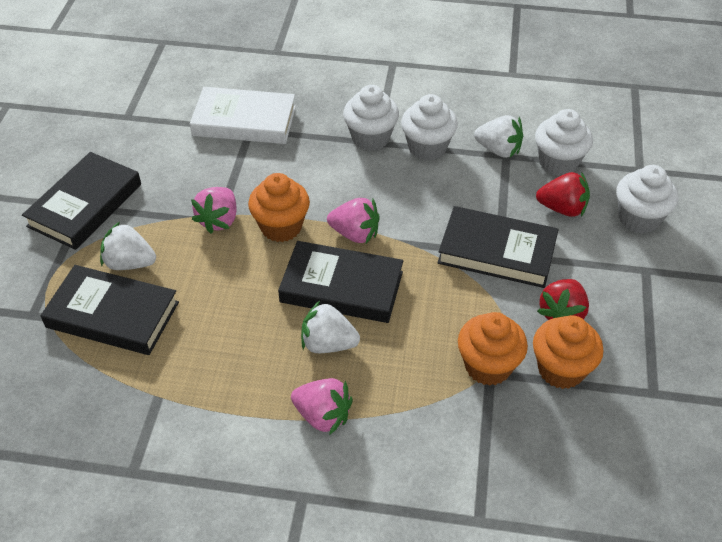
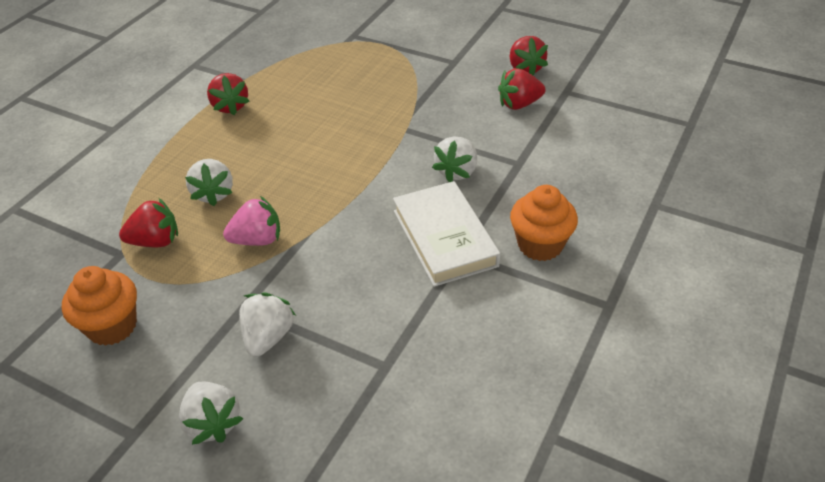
black book: [22,152,141,250] [40,265,179,355] [278,241,403,323] [437,206,559,288] = 4 -> none = 0
orange cupcake: [248,173,310,242] [458,312,528,386] [533,315,603,389] = 3 -> [62,266,137,346] [510,185,578,261] = 2
pink strawberry: [191,187,237,234] [291,378,353,435] [327,198,380,243] = 3 -> [223,196,280,246] = 1
red strawberry: [536,172,590,217] [537,279,589,320] = 2 -> [119,198,178,247] [207,73,249,115] [498,68,546,110] [510,36,548,75] = 4
white cupcake: [343,85,399,151] [401,94,458,161] [535,109,593,176] [616,165,678,234] = 4 -> none = 0
white strawberry: [100,222,156,270] [301,301,360,353] [474,115,523,158] = 3 -> [179,382,243,445] [185,159,233,206] [239,292,295,357] [432,136,477,182] = 4

